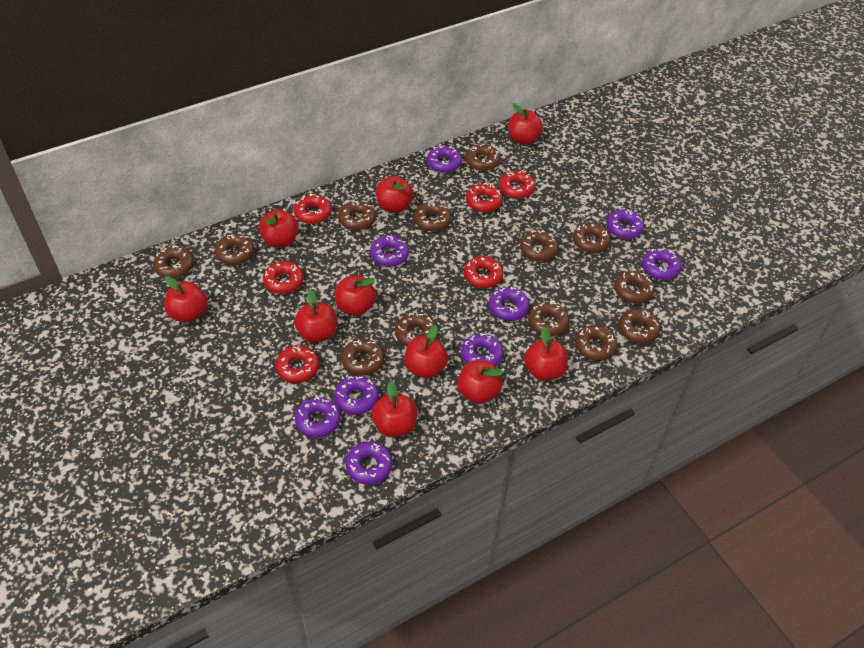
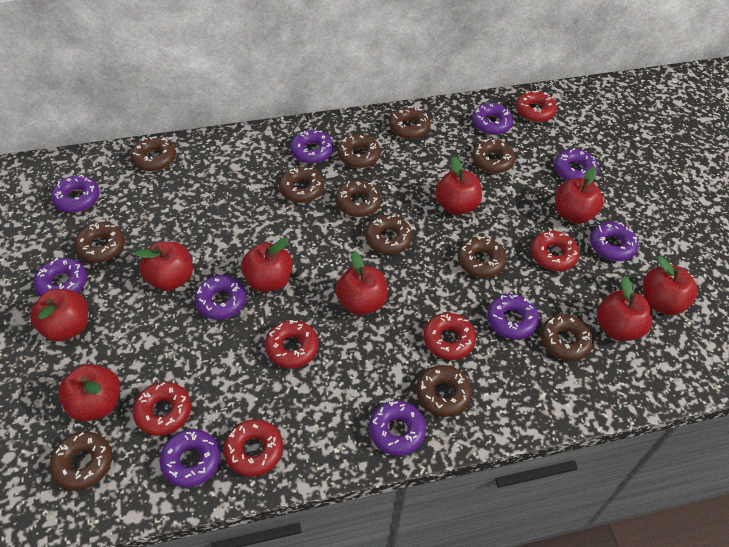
brown donut: [153,246,194,278] [215,234,255,265] [338,201,376,230] [341,339,384,376] [395,313,435,346] [414,202,451,232] [465,144,500,171] [520,230,559,261] [528,301,570,336] [573,223,611,253] [575,325,617,361] [614,271,655,304] [618,309,660,344] = 13 -> [49,432,112,491] [74,222,125,263] [131,136,176,171] [279,167,324,203] [335,180,381,217] [338,134,381,168] [365,215,412,255] [389,106,431,139] [416,365,472,417] [458,236,507,278] [472,139,515,173] [540,314,594,361] = 12
purple donut: [295,397,340,438] [334,376,379,415] [345,442,392,485] [370,236,409,267] [427,145,462,173] [461,333,504,366] [489,287,529,321] [606,210,644,239] [642,249,682,280] = 9 -> [34,258,87,297] [51,175,100,213] [160,429,221,487] [194,275,246,320] [290,130,333,164] [369,401,426,456] [472,103,513,135] [487,294,539,340] [554,148,598,181] [590,222,639,261] = 10
red apple: [164,276,208,323] [259,209,298,248] [294,290,337,343] [335,275,377,316] [371,380,417,437] [376,176,413,213] [404,325,448,378] [457,361,503,404] [508,104,543,145] [524,327,568,381] = 10 -> [30,289,88,342] [58,364,120,421] [135,241,193,291] [241,238,293,292] [336,251,388,315] [435,156,482,215] [555,167,604,224] [597,276,652,341] [643,256,698,315] = 9

